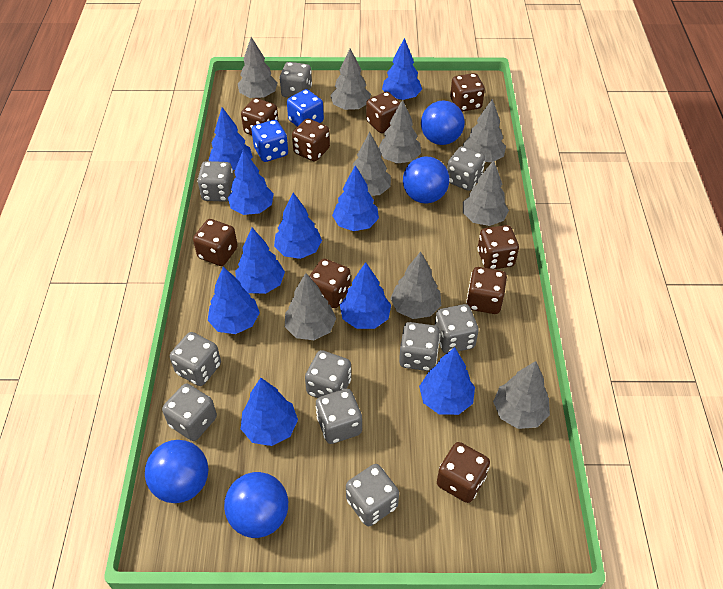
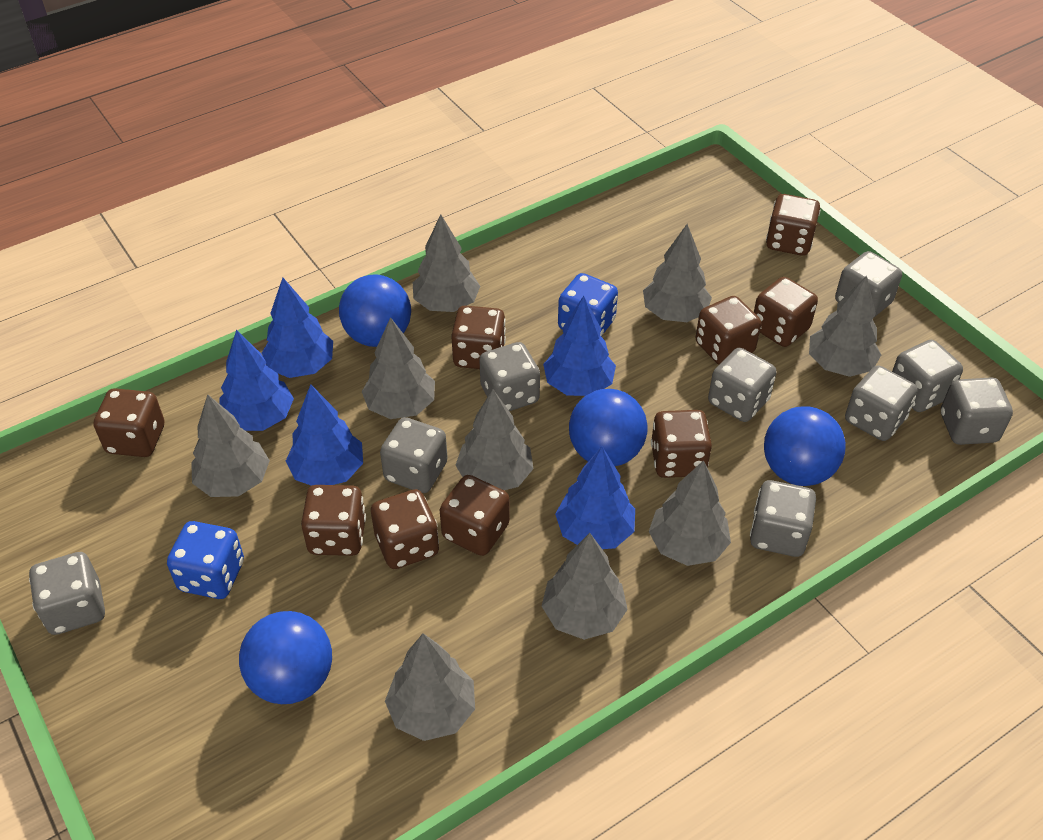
blue tree: [208,267,260,334] [209,107,253,170] [228,150,274,215] [235,228,285,294] [241,378,298,446] [274,193,322,259] [332,165,379,231] [340,262,391,329] [382,38,422,100] [419,347,475,415] = 10 -> [219,330,294,431] [262,278,333,378] [286,384,363,486] [543,296,616,396] [555,446,635,549] = 5
grey dice: [162,384,217,441] [170,332,221,386] [197,161,234,202] [279,62,312,98] [305,350,351,398] [316,389,362,444] [346,464,399,526] [399,322,440,371] [435,304,479,354] [447,146,485,191] = 10 -> [29,552,105,635] [380,417,448,493] [479,342,540,411] [708,348,777,422] [750,480,816,557] [835,251,902,317] [845,366,917,441] [892,340,963,412] [941,377,1013,445] = 9

